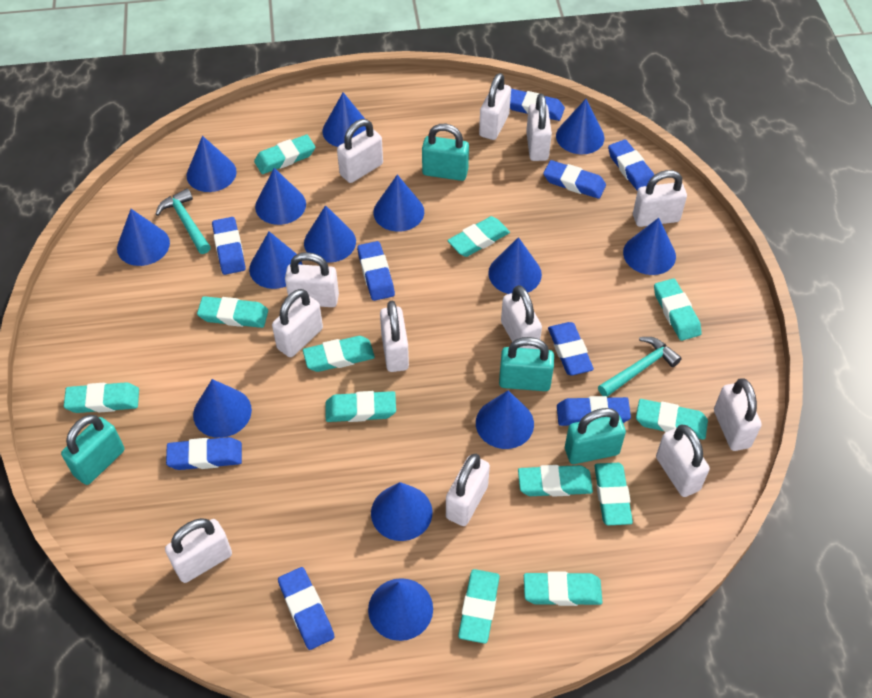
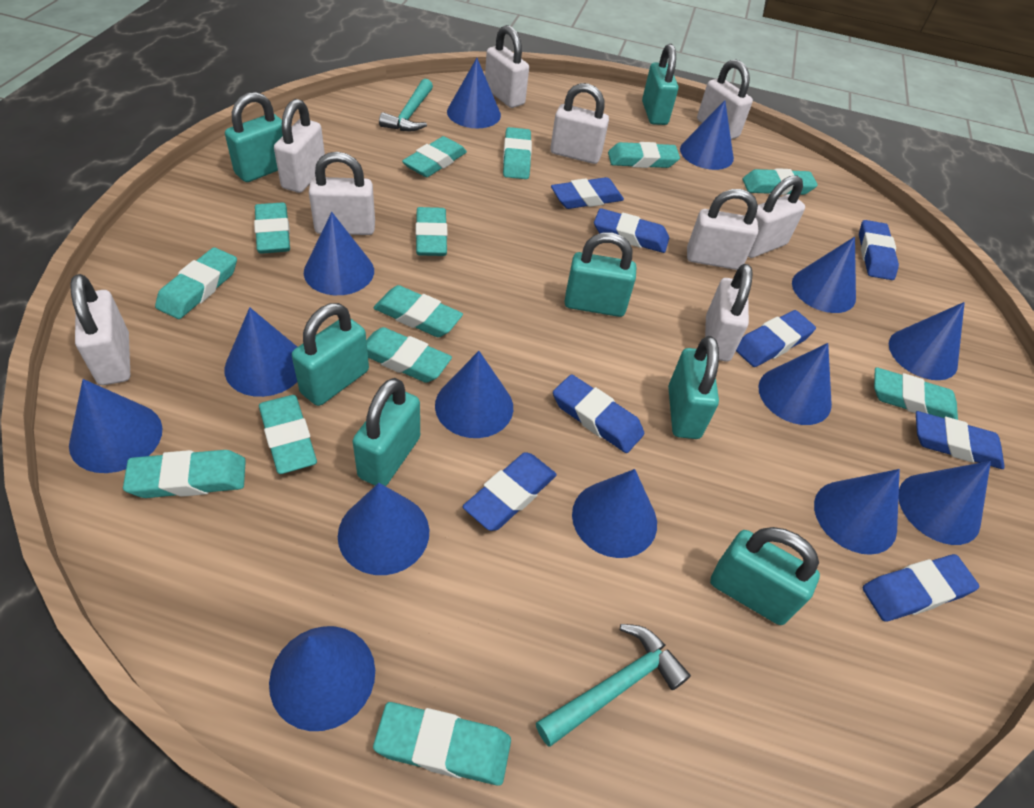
blue eraser: [166,437,242,470] [212,217,246,275] [278,567,334,650] [357,241,395,301] [510,89,565,121] [543,160,606,199] [548,322,594,375] [557,396,631,426] [608,139,656,191] = 9 -> [463,452,557,531] [551,177,624,209] [553,374,644,453] [594,208,669,253] [736,310,816,367] [859,220,899,280] [863,554,979,622] [916,411,1005,469] = 8
turquoise eraser: [64,382,139,413] [197,296,268,328] [254,135,316,174] [303,336,375,372] [325,391,396,422] [447,216,510,257] [458,569,500,644] [518,465,593,497] [524,572,602,606] [594,463,633,525] [636,399,708,440] [654,278,702,341] = 12 -> [123,450,246,498] [155,247,237,319] [254,203,290,254] [259,395,317,474] [366,327,452,383] [373,702,511,786] [374,285,463,337] [402,136,467,177] [416,207,448,256] [503,127,532,179] [608,142,680,168] [742,168,818,195] [874,367,958,420] = 13
turquoise padlock: [61,415,124,485] [422,124,469,181] [499,337,554,391] [565,408,626,464] = 4 -> [225,92,283,182] [292,303,369,406] [353,378,420,486] [565,232,636,317] [642,44,678,125] [668,336,719,439] [710,527,820,625] = 7
white padlock: [165,518,232,583] [272,289,323,357] [285,252,339,307] [337,119,383,183] [380,301,409,372] [446,454,490,526] [479,73,511,140] [501,285,542,349] [526,94,552,161] [633,170,687,227] [656,425,710,497] [714,378,762,451] = 12 -> [70,274,130,385] [274,99,325,193] [309,152,375,235] [485,25,529,108] [550,83,609,164] [687,189,758,270] [697,59,753,140] [705,264,752,361] [748,175,805,258] = 9

